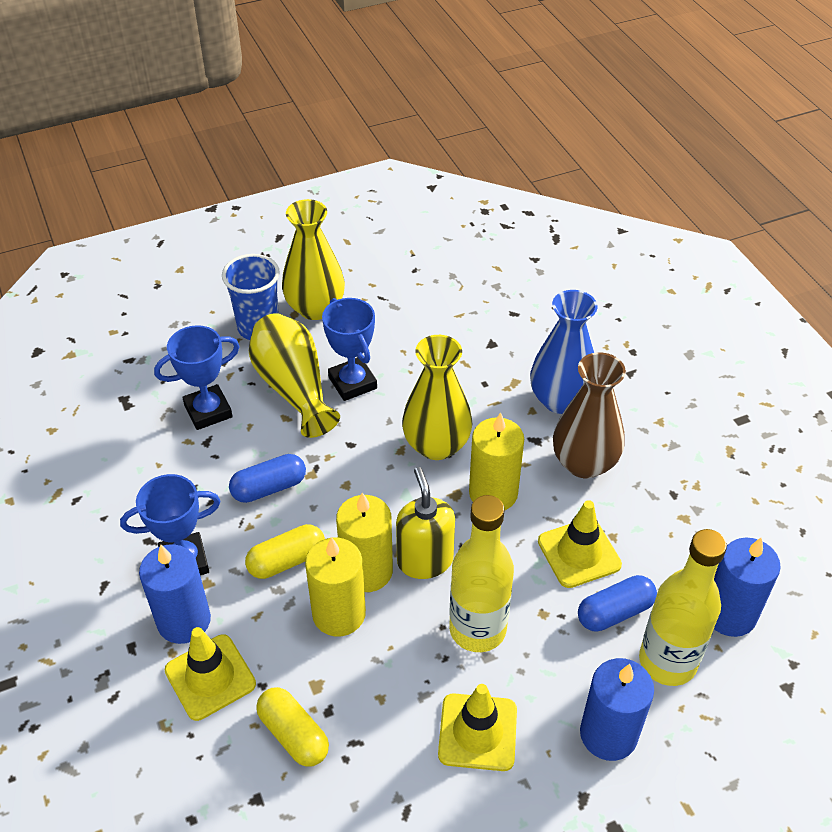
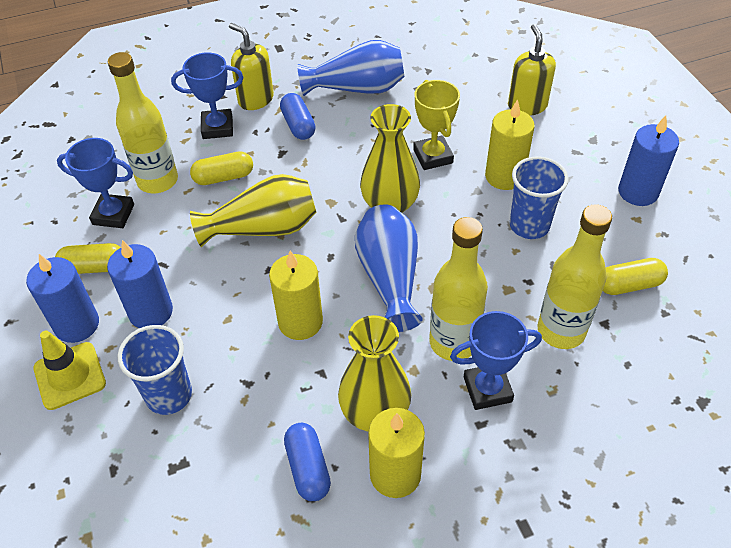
blue cup: [222,254,280,340] = 1 -> [118,325,192,415] [510,156,569,239] = 2
blue vase: [530,290,598,414] = 1 -> [297,40,404,96] [355,205,423,332] = 2
brown vase: [553,352,626,478] = 1 -> none = 0
yellow bottle: [449,495,514,652] [639,529,727,686] = 2 -> [108,52,178,193] [429,217,488,361] [538,204,612,349] = 3
yellow capsule: [245,524,325,579] [256,687,329,767] = 2 -> [55,243,121,274] [190,151,253,185] [603,258,668,295] = 3
yellow soap dispenser: [396,467,455,579] = 1 -> [229,23,274,110] [508,24,556,115] = 2
yellow traffic cone: [165,627,256,721] [438,684,517,771] [538,500,622,588] = 3 -> [33,331,106,410] = 1
yellow trophy: none = 0 -> [413,80,460,170] = 1

